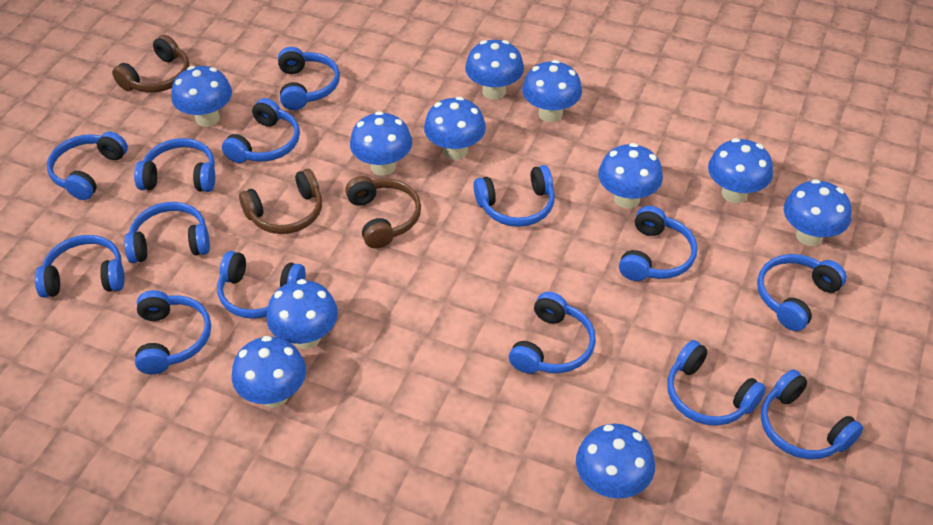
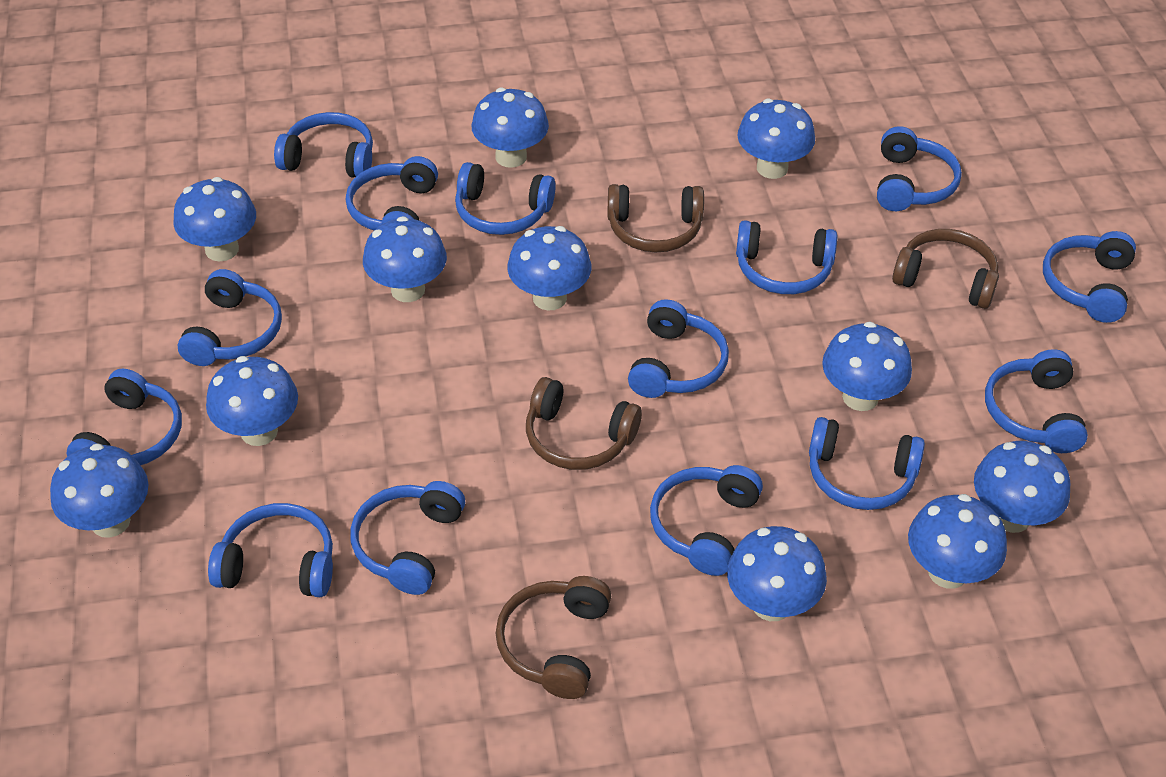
brown headphones: [112,35,190,93] [239,169,322,234] [345,176,421,249] = 3 -> [495,576,611,699] [526,377,642,470] [607,184,704,252] [892,229,999,309] = 4

